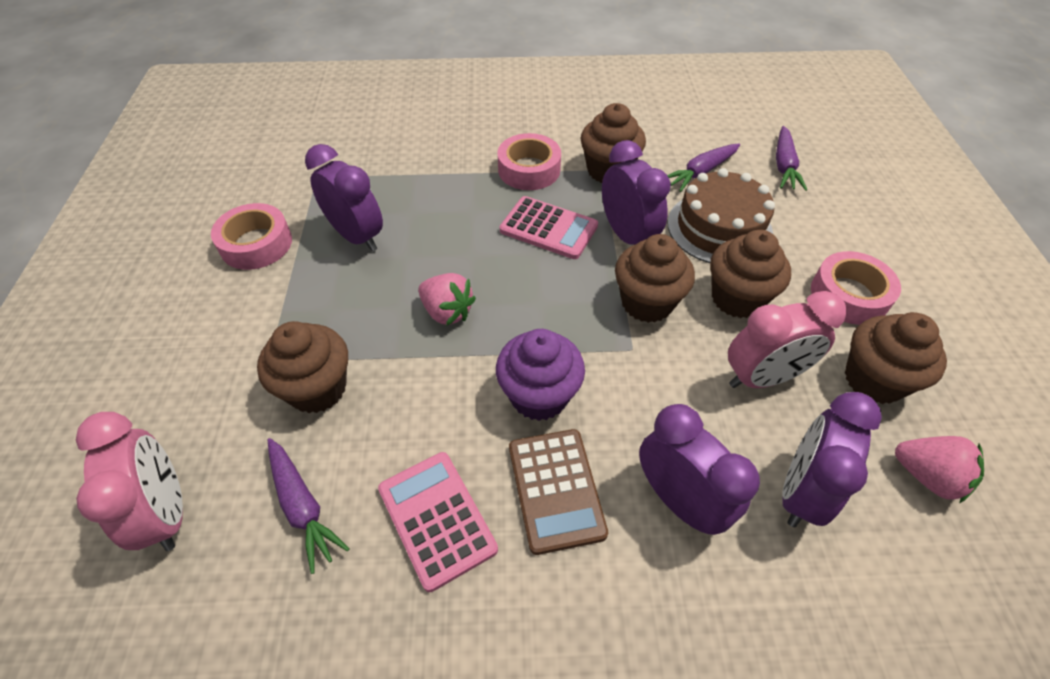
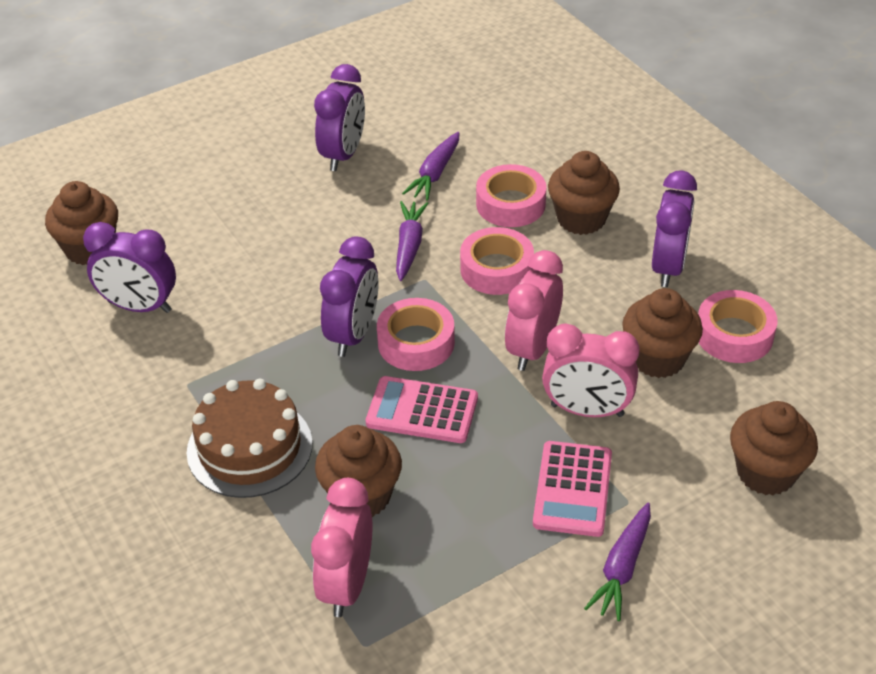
brown calculator: [509,429,608,555] = 1 -> none = 0
pink clock: [76,412,183,551] [728,291,847,388] = 2 -> [311,478,372,617] [505,250,563,371] [542,323,639,417] = 3
pink strawberry: [418,273,476,326] [895,436,984,503] = 2 -> none = 0
pink tape: [211,203,292,270] [497,133,561,190] [811,251,901,325] = 3 -> [377,298,455,371] [460,227,534,295] [476,164,547,227] [698,290,777,363] = 4
purple cupcake: [496,329,585,421] = 1 -> none = 0

